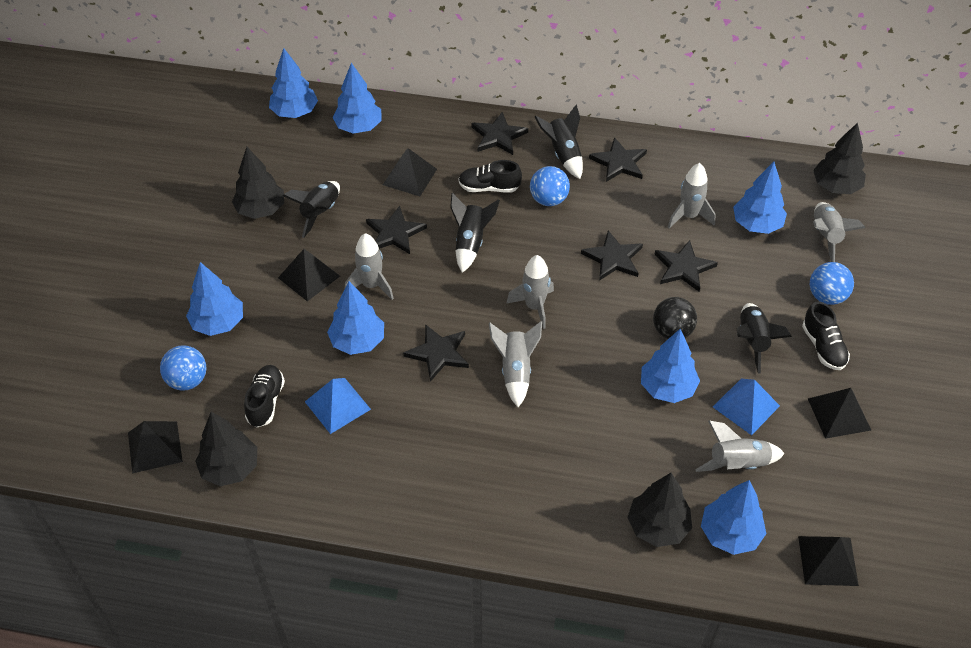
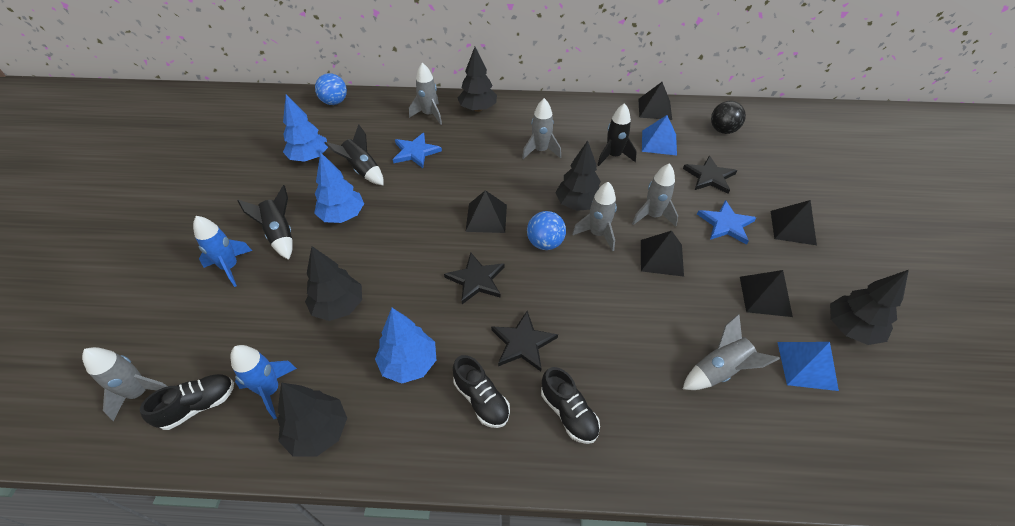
black rocket: [282,181,340,238] [450,193,500,273] [535,105,583,179] [737,303,792,373] = 4 -> [238,185,293,260] [324,124,384,185] [597,103,637,166] = 3
black star: [366,206,427,254] [403,324,469,382] [471,112,528,155] [581,230,643,281] [589,137,647,182] [654,240,718,292] = 6 -> [444,253,505,304] [491,311,558,371] [683,156,737,194] = 3
black tree: [195,412,257,486] [232,147,284,219] [627,473,692,547] [813,123,866,194] = 4 -> [277,383,347,457] [305,246,362,321] [458,47,497,112] [555,140,601,211] [830,270,909,345] = 5
blue ball: [160,345,206,391] [530,166,570,206] [810,262,854,305] = 3 -> [315,73,347,105] [527,211,566,250] = 2
blue rocket: none = 0 -> [193,216,252,287] [231,345,297,419] = 2
blue star: none = 0 -> [393,133,442,168] [697,200,756,245] = 2
blue tree: [186,262,243,336] [269,48,318,118] [327,281,384,355] [332,63,382,134] [641,329,700,403] [701,480,767,555] [733,162,787,234] = 7 -> [283,94,328,162] [314,152,364,223] [375,308,436,384] = 3

